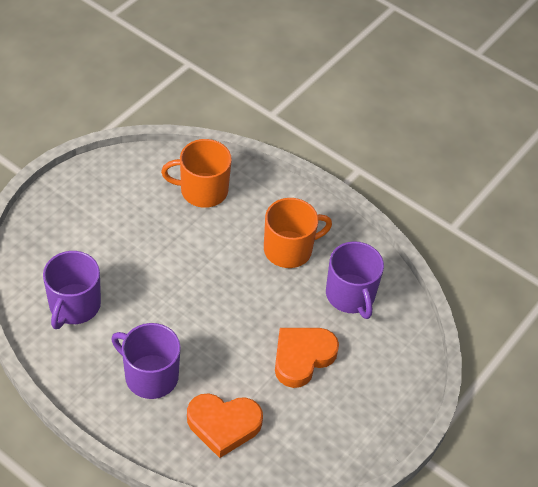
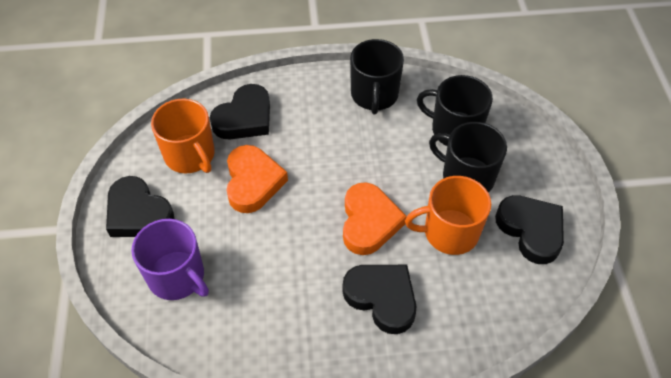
black heart: none = 0 -> [106,176,174,237] [210,84,270,139] [342,265,416,334] [495,195,564,264] = 4
black mug: none = 0 -> [350,39,404,114] [417,75,493,146] [429,122,507,192] = 3
purple mug: [43,251,101,329] [111,323,181,399] [326,241,384,319] = 3 -> [131,219,209,300] = 1

